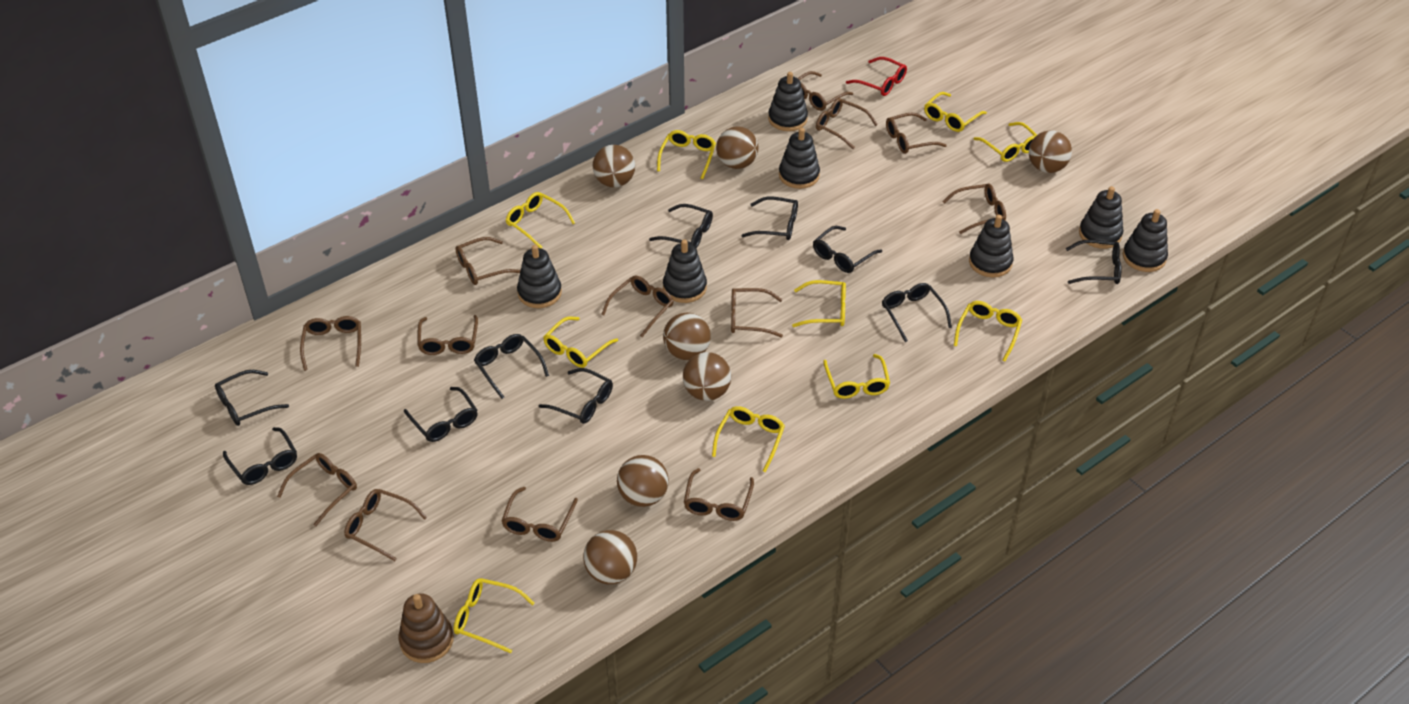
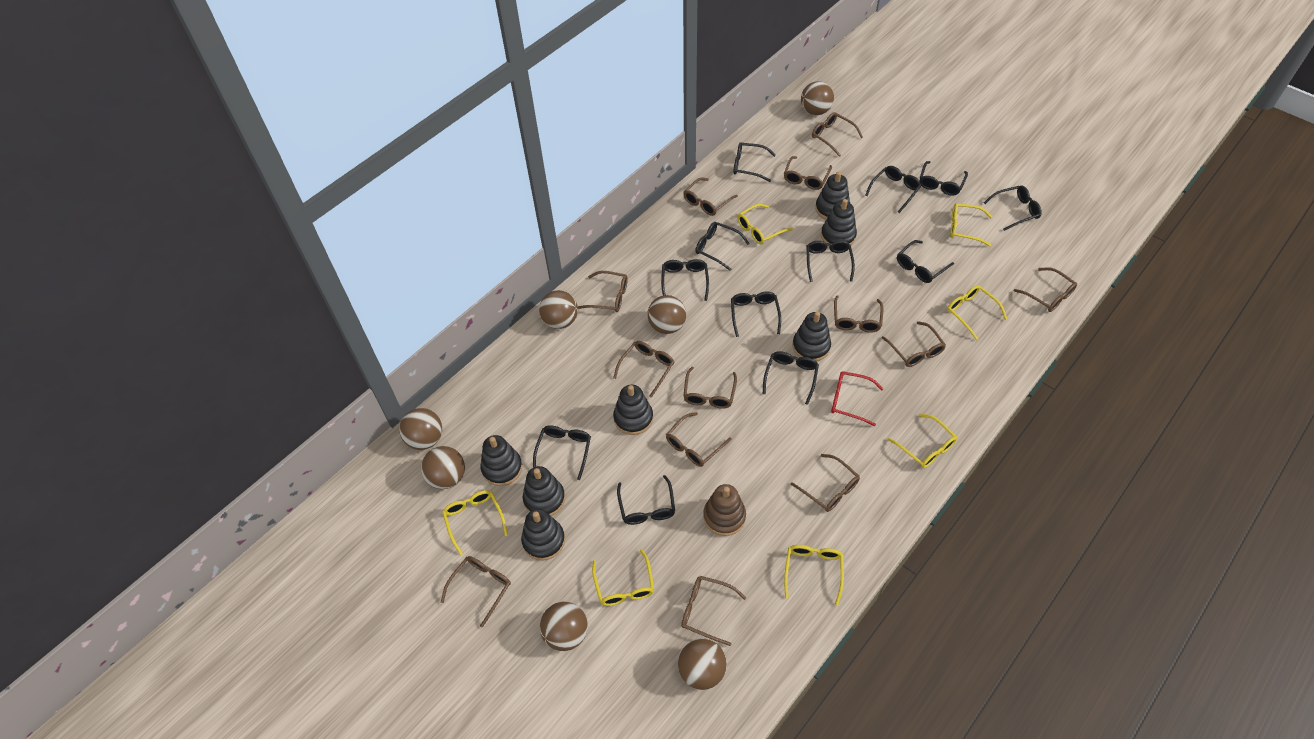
black glasses: [215,370,289,426] [223,427,297,485] [404,387,478,442] [474,334,549,399] [539,368,613,424] [649,204,713,248] [741,196,798,240] [813,226,882,273] [882,283,952,342] [1066,240,1122,284] = 10 -> [533,425,591,480] [617,475,675,525] [661,259,709,301] [695,222,750,271] [731,292,781,337] [733,142,776,182] [763,351,819,405] [806,240,855,282] [865,166,922,213] [897,240,954,283] [919,161,968,196] [984,186,1042,231] = 12
yellow glasses: [454,578,535,654] [505,192,575,248] [544,316,618,368] [657,130,716,179] [712,406,785,472] [792,280,846,327] [823,354,890,399] [924,92,987,132] [954,301,1022,361] [974,122,1037,162] = 10 -> [442,490,508,555] [592,549,655,606] [738,204,793,244] [784,545,844,605] [888,414,957,468] [947,285,1007,340] [950,203,992,247] = 7

